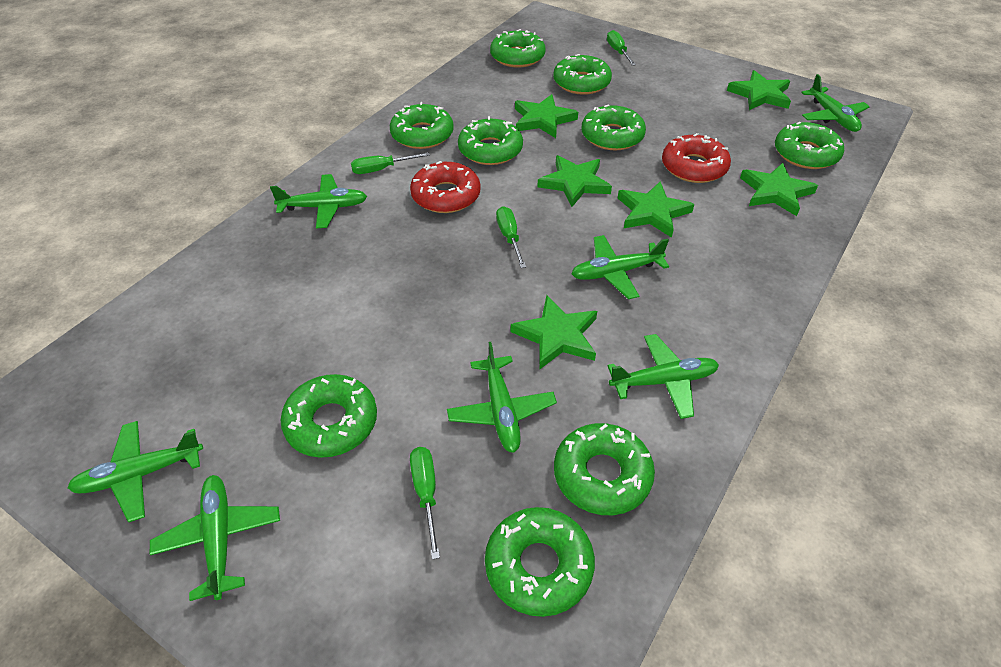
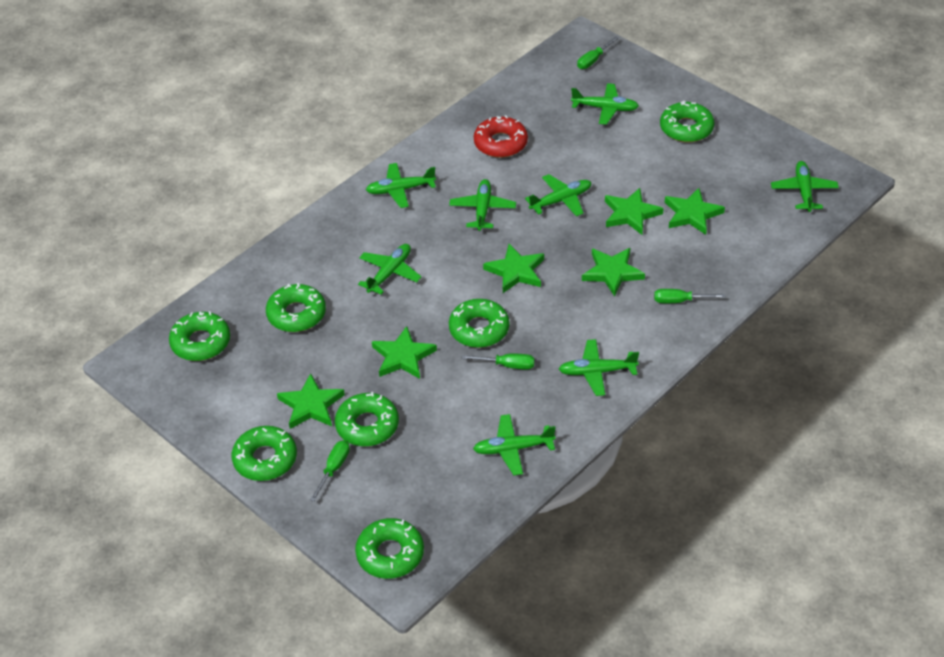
green donut: [281,374,377,458] [390,102,454,149] [458,116,523,165] [485,507,595,617] [490,29,546,68] [553,54,612,95] [554,423,655,515] [582,104,646,150] [775,122,844,169] = 9 -> [169,311,230,361] [232,426,297,481] [266,283,326,332] [335,392,399,446] [355,518,424,579] [449,299,509,348] [660,101,714,142] = 7
green plane: [67,421,203,522] [150,475,280,601] [270,174,367,229] [447,342,557,453] [571,235,669,299] [607,334,719,419] [801,74,870,132] = 7 -> [358,244,422,295] [366,163,436,208] [449,179,516,231] [473,414,556,475] [525,174,591,217] [559,339,639,396] [571,83,639,125] [771,161,839,212] = 8
red donut: [410,161,481,213] [662,133,731,183] = 2 -> [474,115,528,158] = 1

